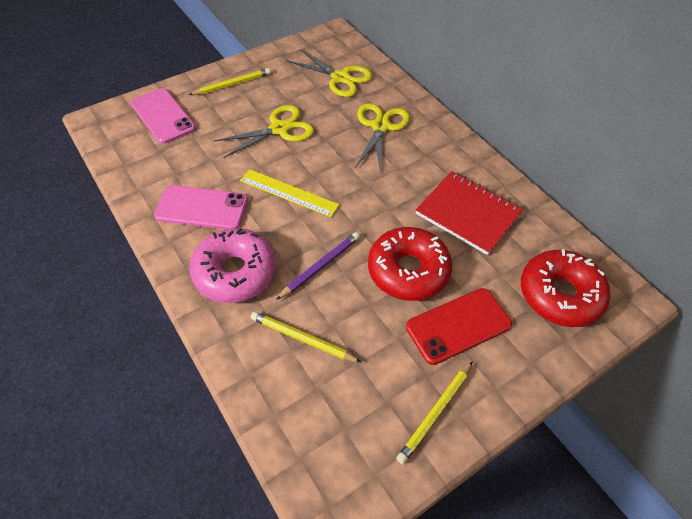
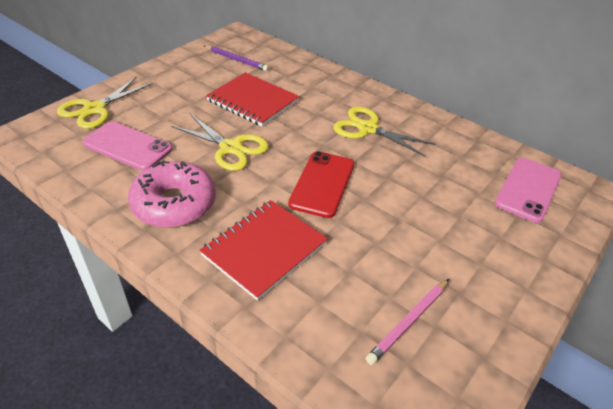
pink pencil: none = 0 -> [366,279,449,365] = 1
red donut: [368,227,453,301] [521,249,611,327] = 2 -> none = 0
red notebook: [416,171,523,255] = 1 -> [199,200,328,301] [206,72,300,126] = 2
yellow pencil: [189,68,271,95] [251,311,361,362] [396,361,473,464] = 3 -> none = 0
yellow ruler: [240,169,340,217] = 1 -> none = 0

